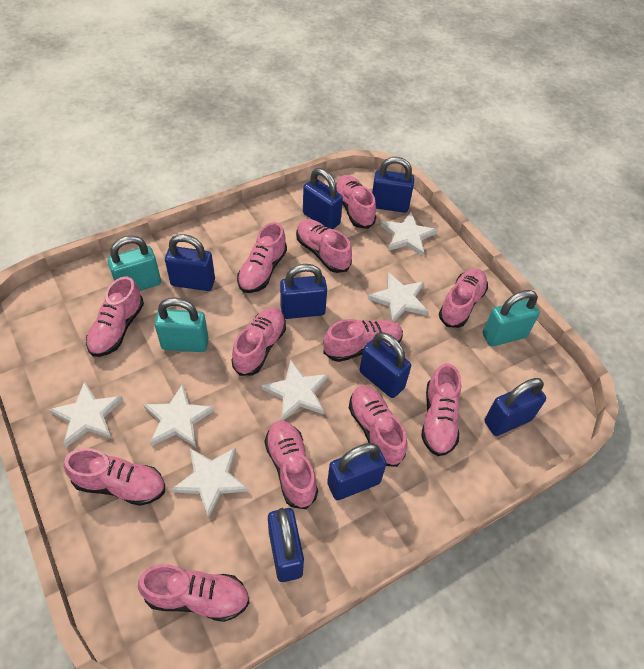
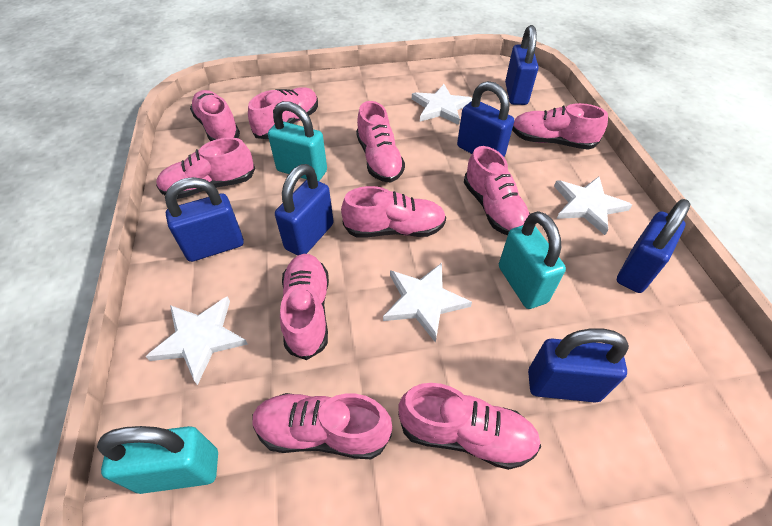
blue padlock: [165,234,215,291] [268,508,304,582] [280,264,327,319] [303,168,343,229] [327,443,386,500] [360,332,411,398] [372,157,414,213] [484,378,546,436] = 8 -> [165,177,244,262] [275,164,334,256] [457,81,514,157] [505,25,538,105] [528,328,629,403] [617,199,690,293] = 6
pink shoe: [64,448,165,506] [86,276,144,357] [138,564,249,622] [231,307,286,376] [237,222,287,293] [265,421,318,509] [296,219,352,273] [323,319,403,362] [336,175,376,229] [349,385,407,467] [421,363,461,456] [439,268,488,328] = 12 -> [156,137,255,199] [190,90,240,141] [248,87,318,139] [252,393,392,459] [280,254,329,360] [341,186,446,237] [356,101,405,182] [398,383,541,470] [464,146,530,235] [512,103,608,150] = 10
white star: [49,381,123,448] [143,384,215,447] [171,447,248,519] [261,359,328,421] [368,272,428,322] [381,212,437,256] = 6 -> [145,296,248,385] [383,263,472,343] [412,84,472,125] [554,176,632,235] = 4

